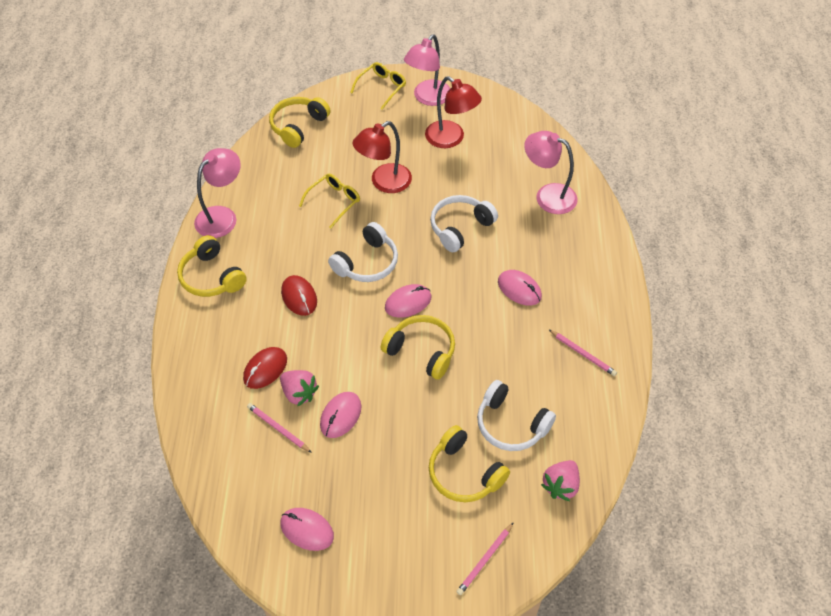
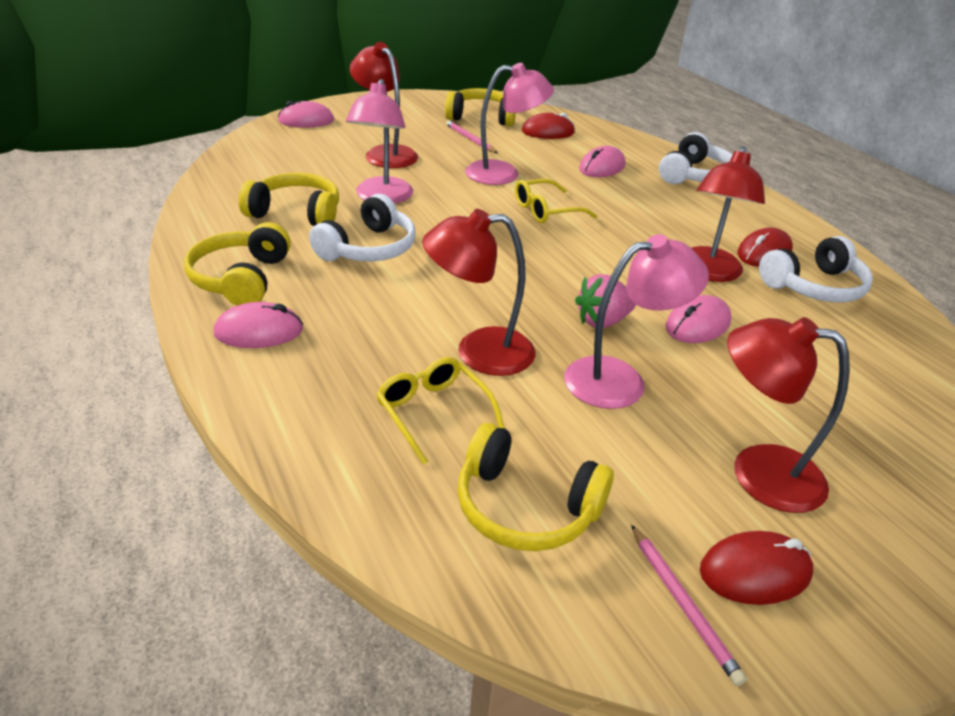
pink pencil: [247,403,312,453] [456,522,514,595] [548,329,617,376] = 3 -> [446,120,498,153] [631,525,747,686] = 2
pink strawberry: [280,370,319,406] [541,460,580,501] = 2 -> [575,274,636,328] = 1
red lamp: [353,121,412,193] [425,76,482,148] = 2 -> [349,42,418,168] [422,209,535,376] [692,146,765,282] [727,317,850,513] = 4
red mouse: [243,347,287,389] [281,275,317,316] = 2 -> [522,113,575,139] [700,531,813,605] [737,228,793,267] = 3

